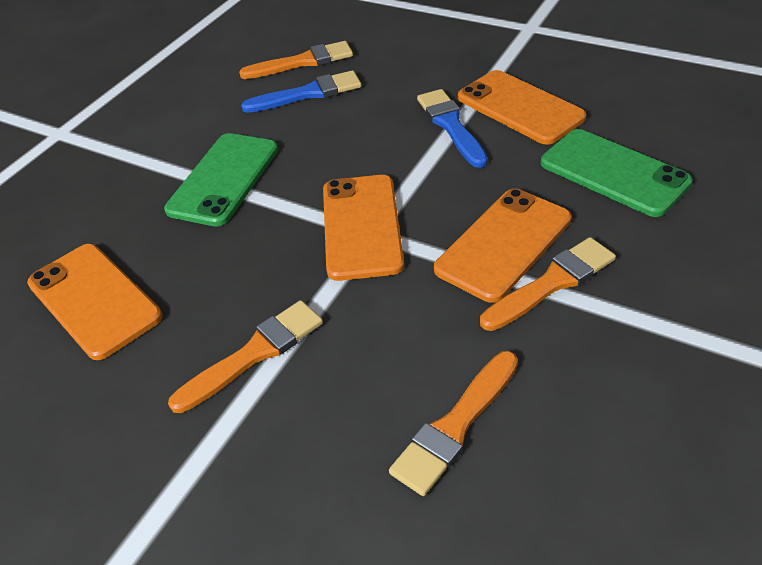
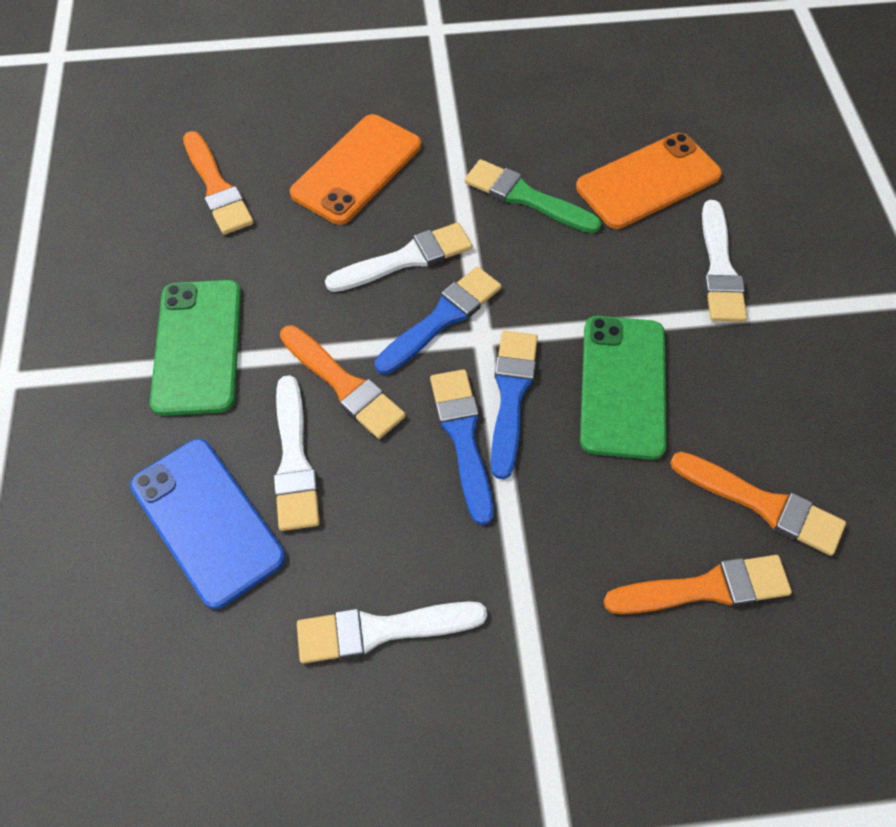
blue brush: [241,70,361,113] [417,89,488,168] = 2 -> [375,267,501,374] [430,369,493,525] [491,331,538,479] = 3
blue phone: none = 0 -> [130,439,285,609] = 1
green brush: none = 0 -> [465,159,602,233] = 1
orange phone: [27,244,163,360] [323,175,404,281] [434,189,571,303] [458,70,586,145] = 4 -> [290,114,421,225] [576,133,722,229] = 2
white brush: none = 0 -> [274,375,320,531] [297,601,487,664] [325,223,472,292] [702,200,747,322] = 4

